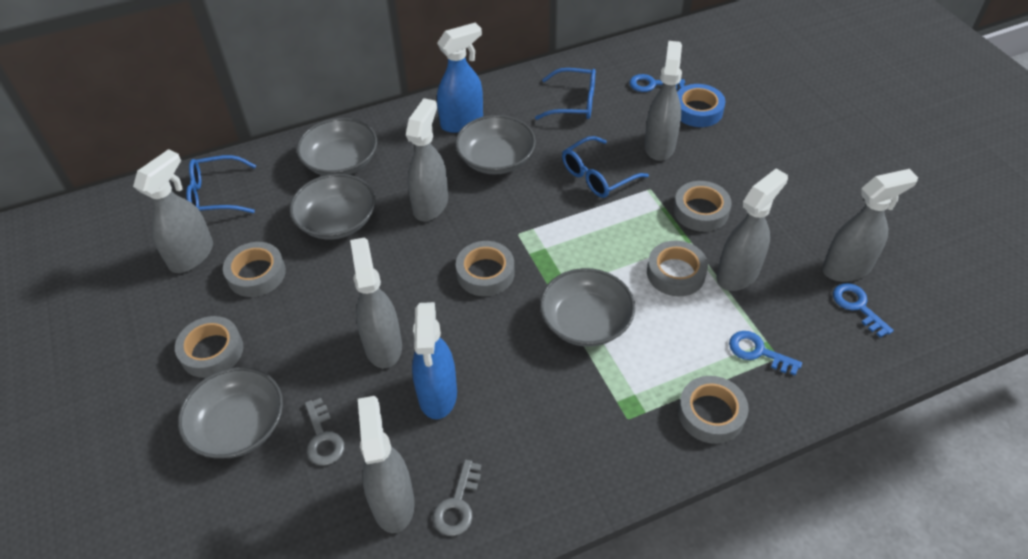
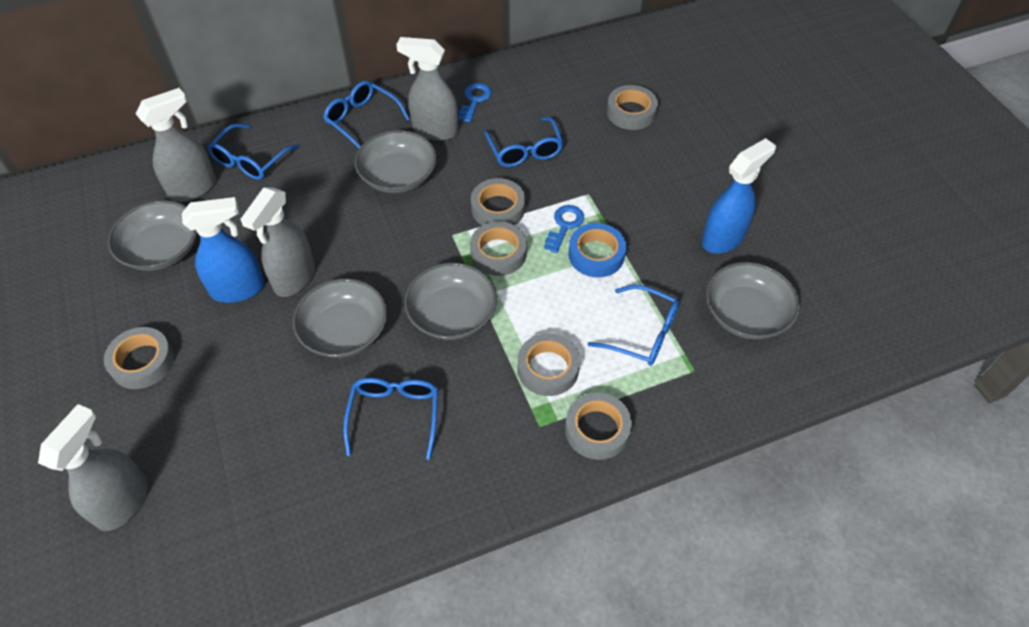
blue glasses: [186,155,256,213] [535,68,596,120] [562,136,649,198] = 3 -> [207,124,299,180] [323,81,410,148] [343,378,438,460] [484,117,563,167] [588,285,679,366] = 5
blue key: [629,74,685,92] [729,331,802,376] [833,283,894,338] = 3 -> [458,83,492,122] [544,205,584,253] = 2
grey key: [305,398,345,466] [433,460,482,536] = 2 -> none = 0
grey spray bottle: [133,149,213,273] [350,237,402,368] [358,396,415,533] [406,98,448,221] [644,41,682,161] [716,169,788,291] [822,169,918,282] = 7 -> [38,404,148,531] [136,88,216,202] [240,187,315,297] [396,37,458,141] = 4

